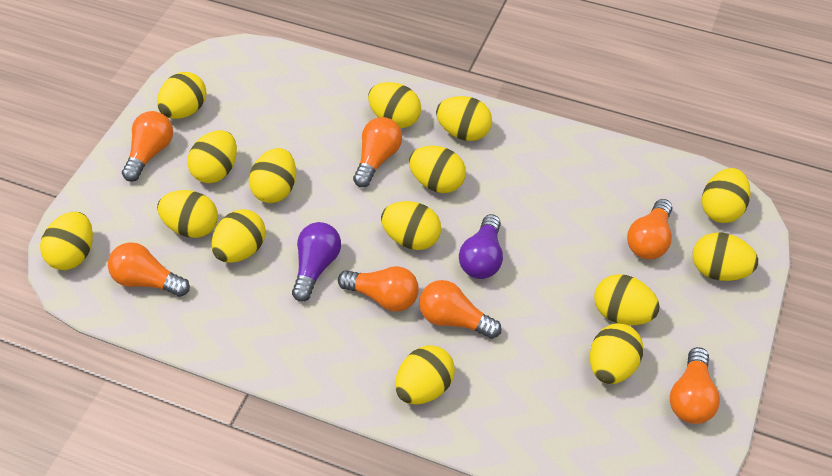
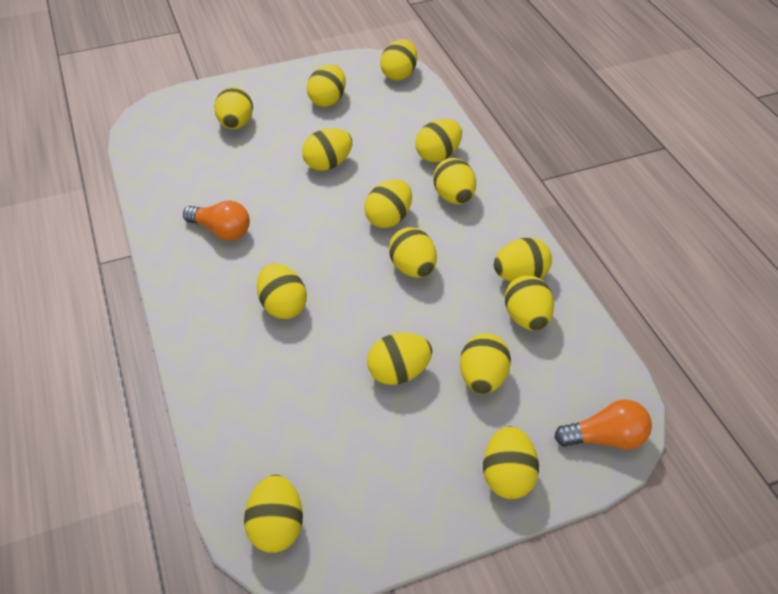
orange light bulb: [108,242,190,297] [122,111,173,182] [338,266,419,312] [353,117,402,187] [419,280,502,339] [627,199,672,259] [670,347,720,424] = 7 -> [183,200,250,241] [554,399,652,450] = 2
purple light bulb: [292,222,341,302] [459,214,503,279] = 2 -> none = 0

